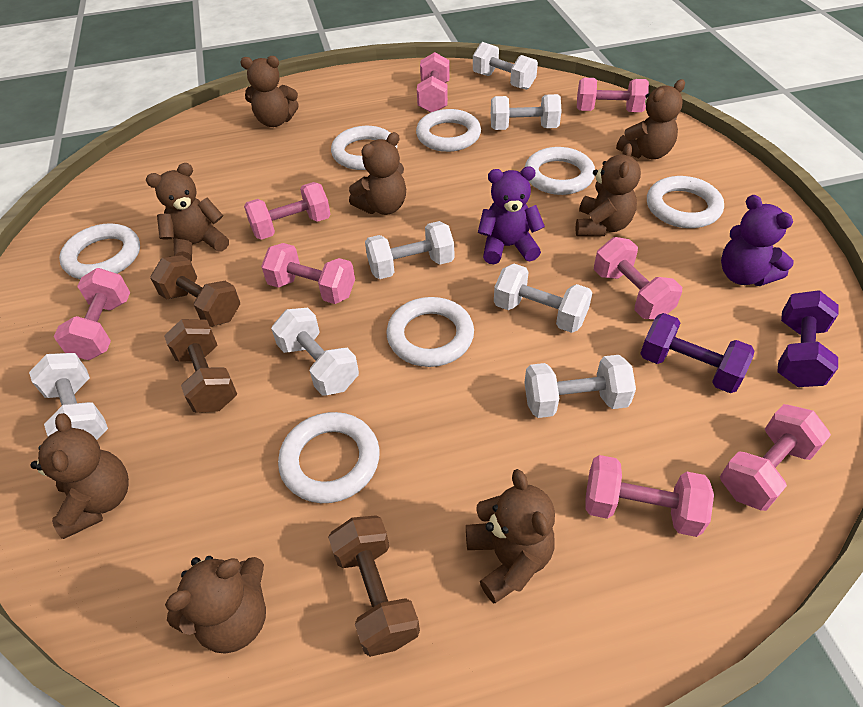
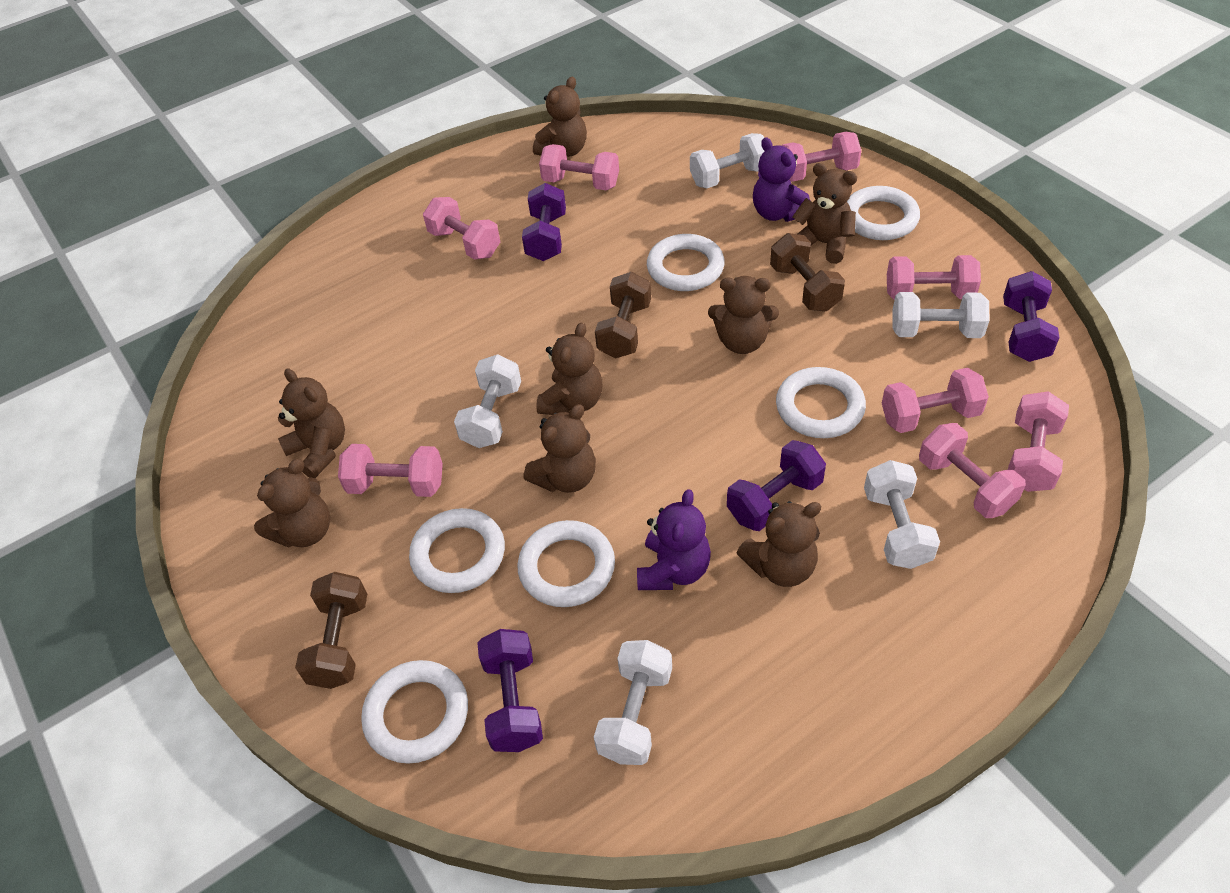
purple dumbbell: [640,313,754,393] [777,290,838,387] = 2 -> [477,629,543,752] [522,183,566,261] [727,440,826,531] [1003,271,1059,362] = 4
white dumbbell: [29,353,108,440] [271,308,359,396] [365,221,454,279] [473,42,538,90] [491,94,561,130] [494,264,592,333] [524,355,636,418] = 7 -> [454,354,521,448] [594,640,672,765] [690,133,764,188] [864,460,940,569] [893,292,989,338] = 5
white ring: [59,223,140,279] [278,412,380,503] [331,126,397,170] [386,297,474,367] [416,109,481,152] [525,147,595,195] [647,176,724,228] = 7 -> [361,660,468,764] [409,508,505,593] [517,520,615,607] [647,234,725,291] [776,367,866,438] [847,186,920,240] = 6

